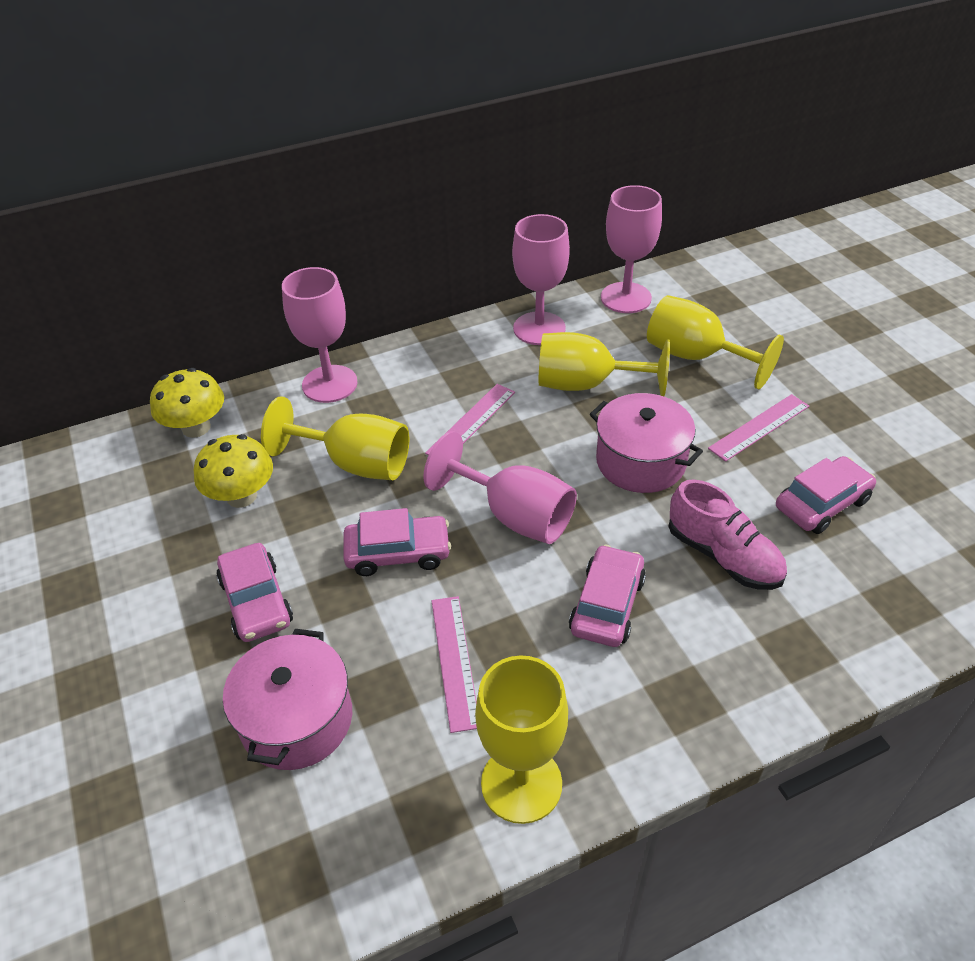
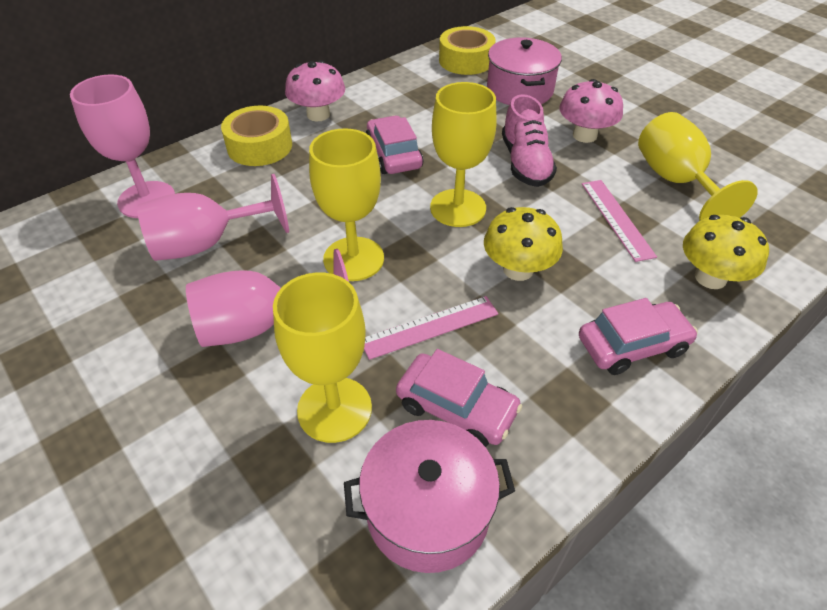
pink car: [216,543,293,642] [344,508,451,576] [569,545,646,647] [776,456,876,534] = 4 -> [366,116,424,174] [396,349,522,447] [579,298,698,375] = 3
pink goblet: [282,267,357,403] [423,431,577,544] [512,214,570,345] [601,185,662,313] = 4 -> [70,74,175,218] [137,174,289,261] [186,249,349,347] = 3
pink mushroom: none = 0 -> [285,60,345,122] [559,79,623,143] = 2
pink ruler: [425,384,515,455] [432,596,477,733] [708,394,809,462] = 3 -> [364,296,498,360] [582,180,657,262] = 2
yellow tape: none = 0 -> [221,106,292,166] [439,26,496,75] = 2

